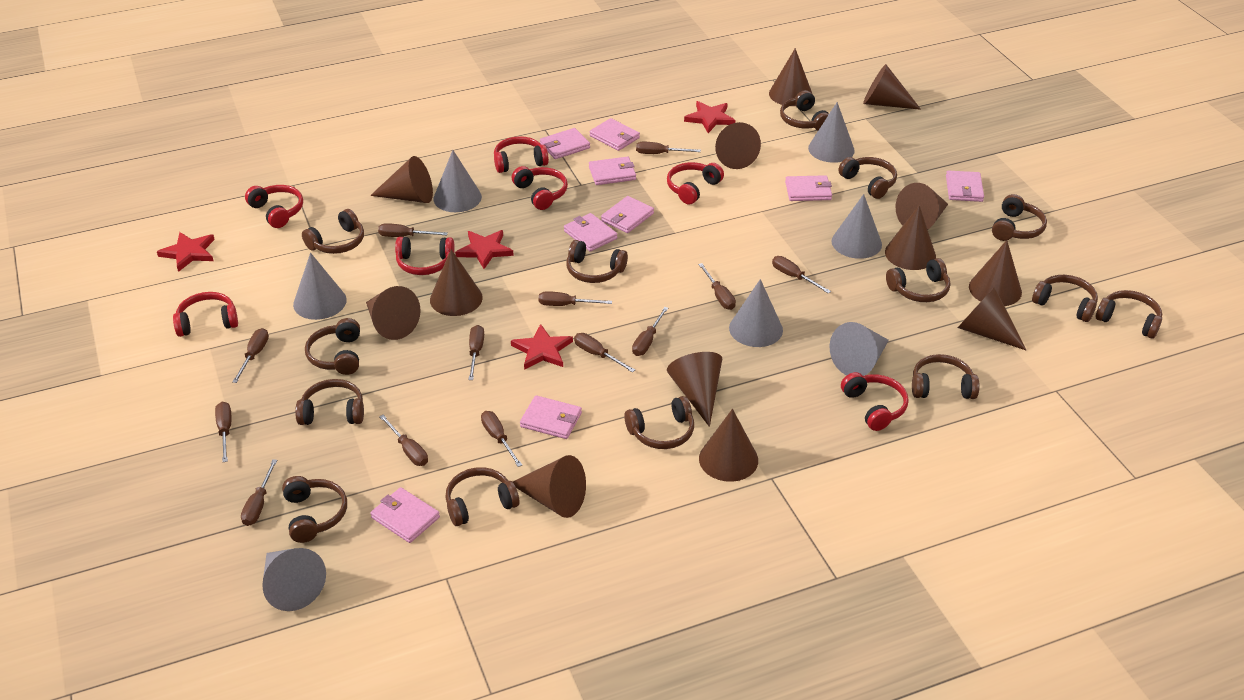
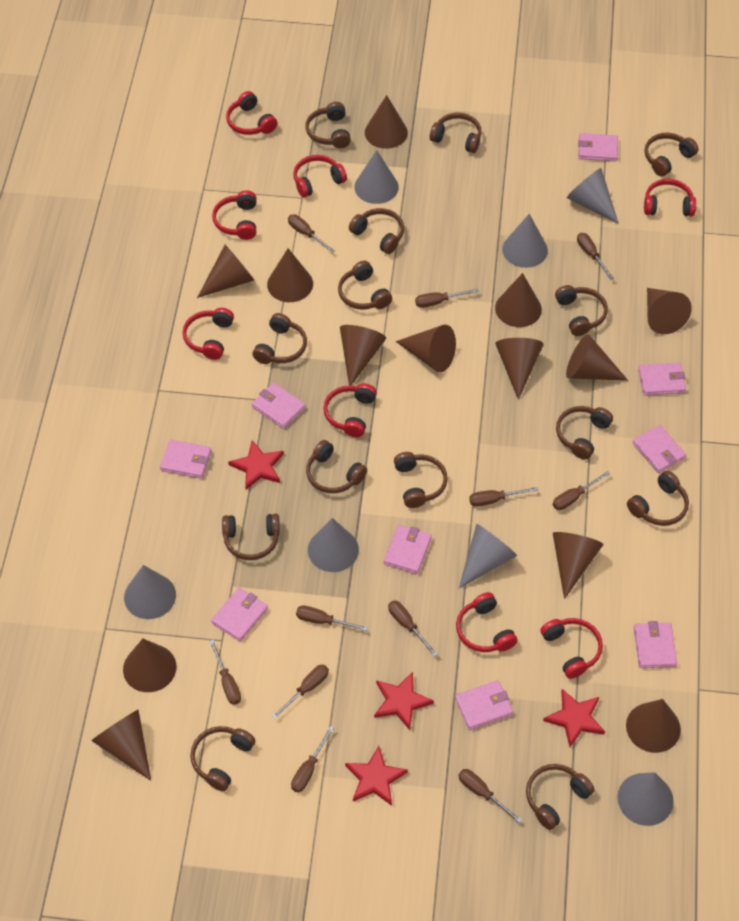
brown screwdriver: [215,402,231,462] [232,328,269,383] [241,459,277,526] [378,223,448,237] [379,415,428,466] [468,325,484,380] [481,411,522,467] [539,291,612,306] [574,333,635,373] [632,307,668,356] [636,142,701,154] [698,263,736,310] [772,256,831,293] = 13 -> [209,640,241,705] [272,665,329,719] [288,214,335,253] [291,726,334,793] [296,605,368,631] [388,600,438,657] [415,289,479,308] [458,769,522,823] [469,487,538,506] [553,471,610,510] [577,233,614,280] = 11
red headphones: [173,292,238,337] [245,185,303,228] [395,237,455,275] [494,136,549,173] [512,166,568,210] [667,162,724,204] [841,372,909,431] = 7 -> [182,308,234,360] [212,190,257,240] [226,91,277,135] [293,155,347,198] [323,383,377,437] [456,592,518,652] [540,618,603,679] [644,179,696,216] = 8

